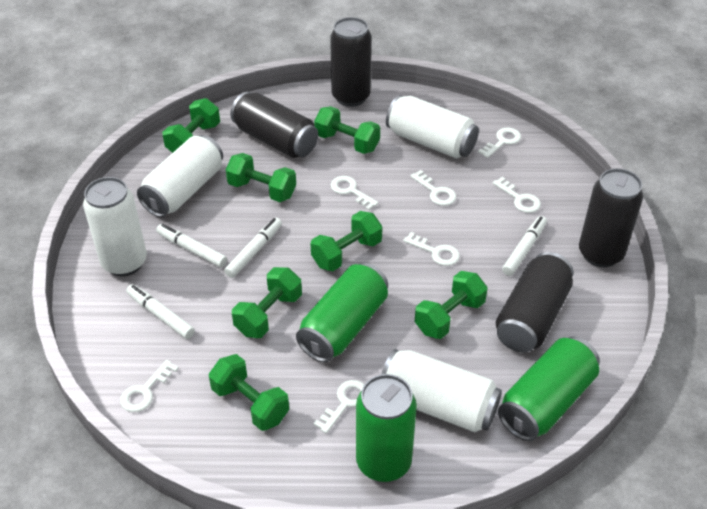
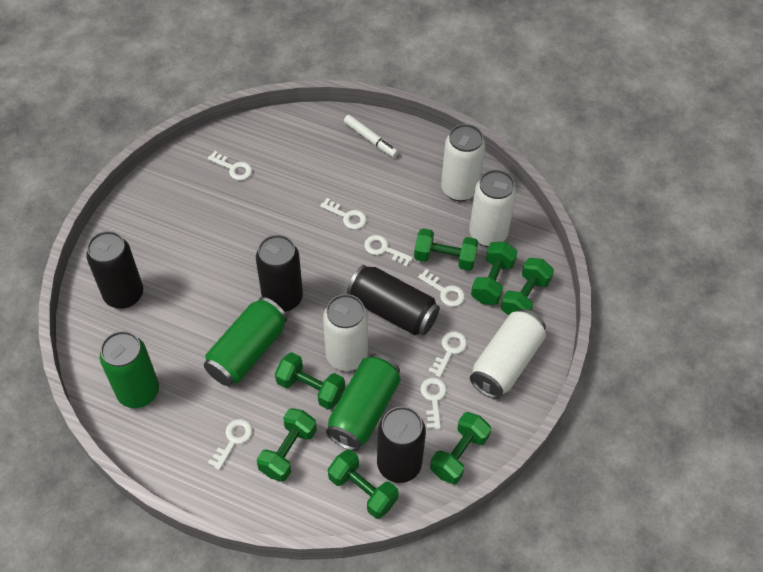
white marker: [126,284,195,339] [156,224,227,268] [224,218,282,278] [502,216,547,276] = 4 -> [344,115,398,158] = 1

